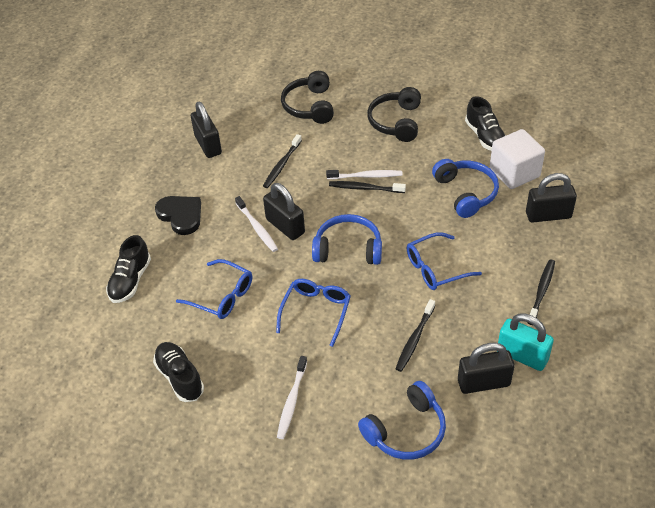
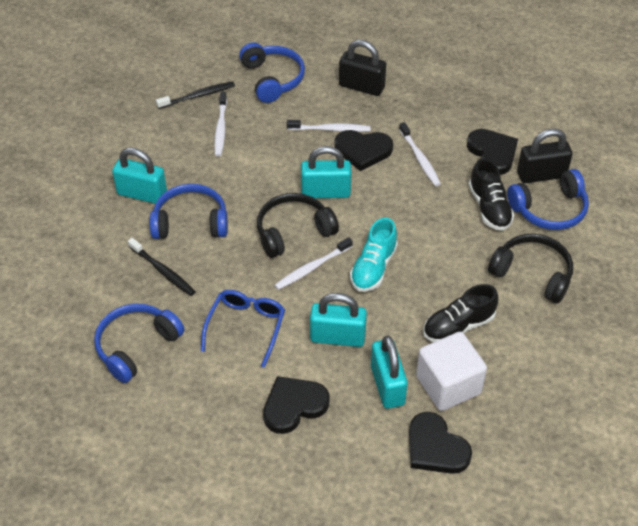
black heart: [155,196,201,235] = 1 -> [263,376,330,434] [334,130,393,171] [409,412,472,474] [467,129,518,175] = 4
black padlock: [191,102,222,158] [263,183,305,240] [458,342,515,394] [526,173,577,223] = 4 -> [339,40,386,96] [517,129,573,183] = 2
black shoe: [106,235,151,303] [153,342,204,402] [465,96,505,151] = 3 -> [423,284,498,342] [469,159,514,231] = 2
black toothbrush: [263,134,302,188] [329,181,406,193] [395,299,435,372] [527,260,555,325] = 4 -> [128,238,196,296] [156,81,235,109] = 2
blue glasses: [176,259,252,319] [276,279,351,347] [407,232,482,290] = 3 -> [201,290,285,368] = 1
blue headphones: [312,214,382,265] [358,381,446,460] [432,159,499,218] = 3 -> [94,304,184,383] [150,184,228,239] [239,42,305,103] [507,169,589,230] = 4
turquoise padlock: [498,314,554,371] = 1 -> [112,148,167,204] [301,146,351,198] [310,293,367,347] [371,335,408,409] = 4
turquoise shoe: none = 0 -> [350,218,398,292] = 1
white toothbrush: [235,196,278,252] [277,356,307,439] [326,170,403,179] = 3 -> [214,92,227,156] [274,237,353,290] [287,120,371,132] [399,122,441,186] = 4

